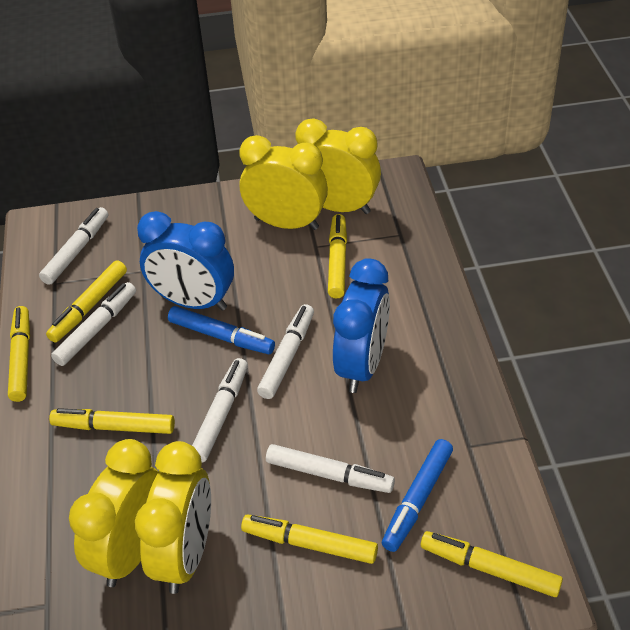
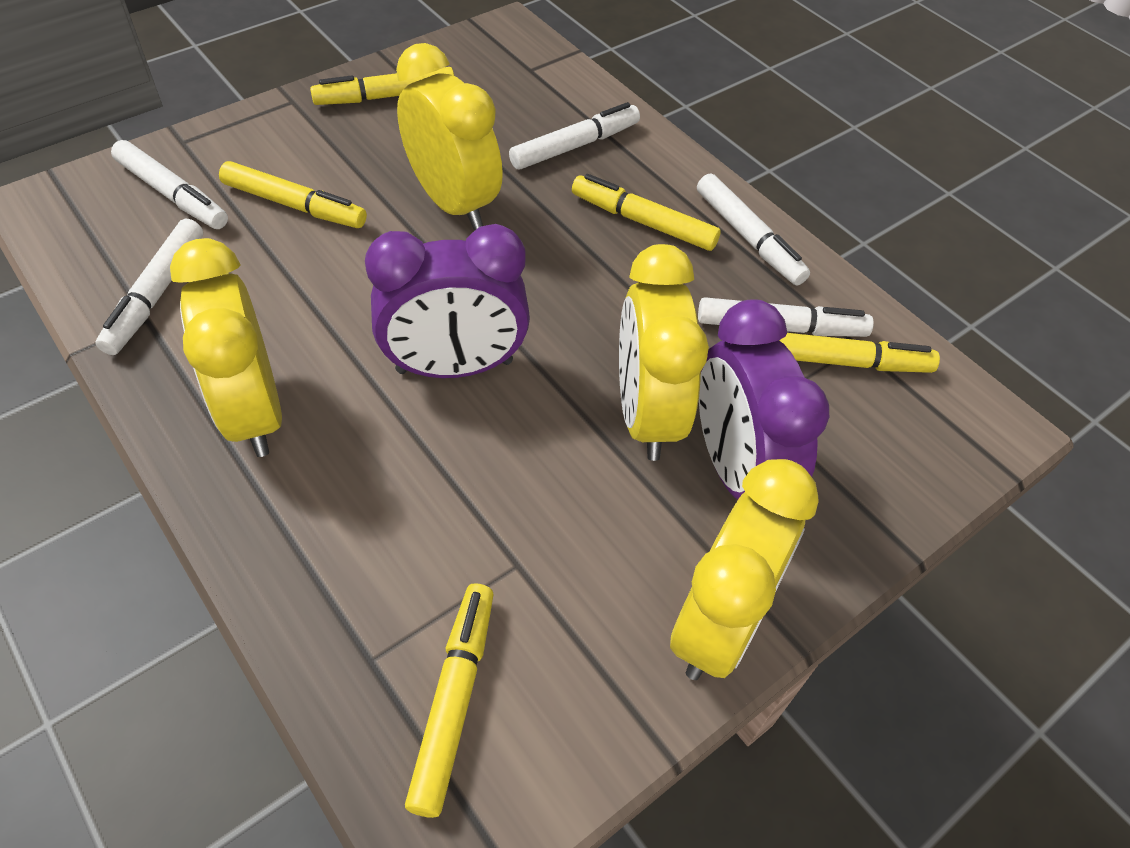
blue clock: [137,211,234,311] [333,258,390,393] = 2 -> none = 0
blue marker: [168,306,275,354] [382,439,453,552] = 2 -> none = 0
purple clock: none = 0 -> [365,224,530,378] [699,299,829,500] = 2
yellow marker: [8,306,30,402] [46,260,127,342] [49,408,175,434] [241,515,378,564] [328,214,347,299] [421,531,563,597] = 6 -> [219,161,367,228] [310,67,454,105] [405,583,494,818] [572,174,721,251] [779,333,940,373] = 5

